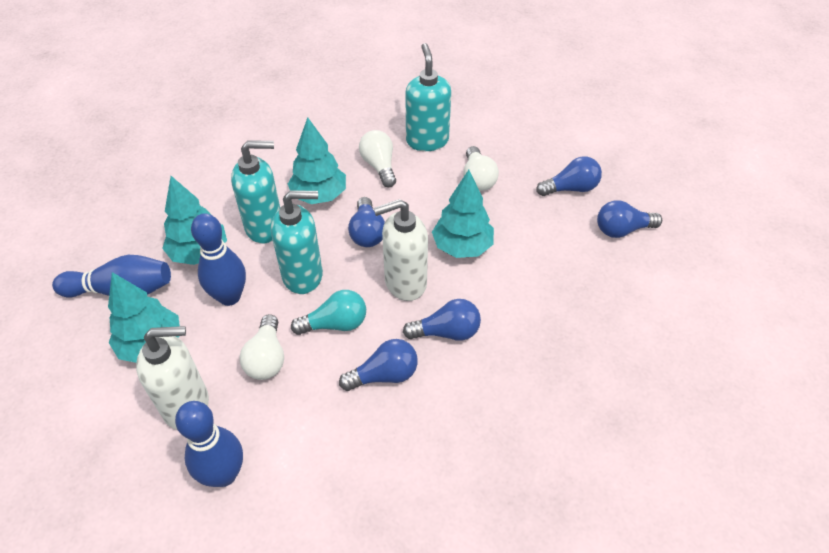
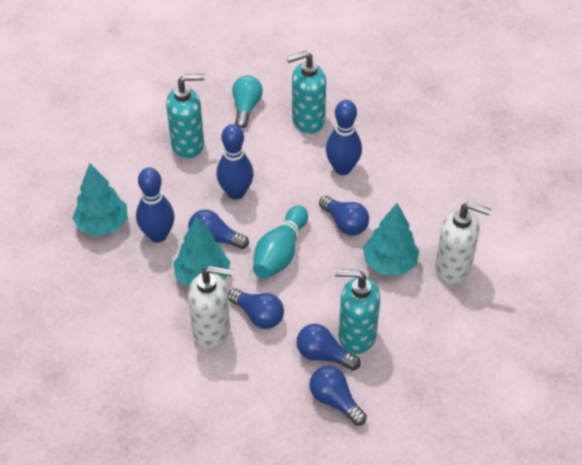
turquoise bowling pin: none = 0 -> [253,205,308,279] = 1
turquoise tree: [108,272,180,363] [162,176,227,265] [288,117,346,204] [432,170,494,258] = 4 -> [73,163,128,236] [173,216,231,288] [363,203,420,276] = 3
white light bulb: [239,314,284,380] [359,130,396,187] [463,146,499,191] = 3 -> none = 0

